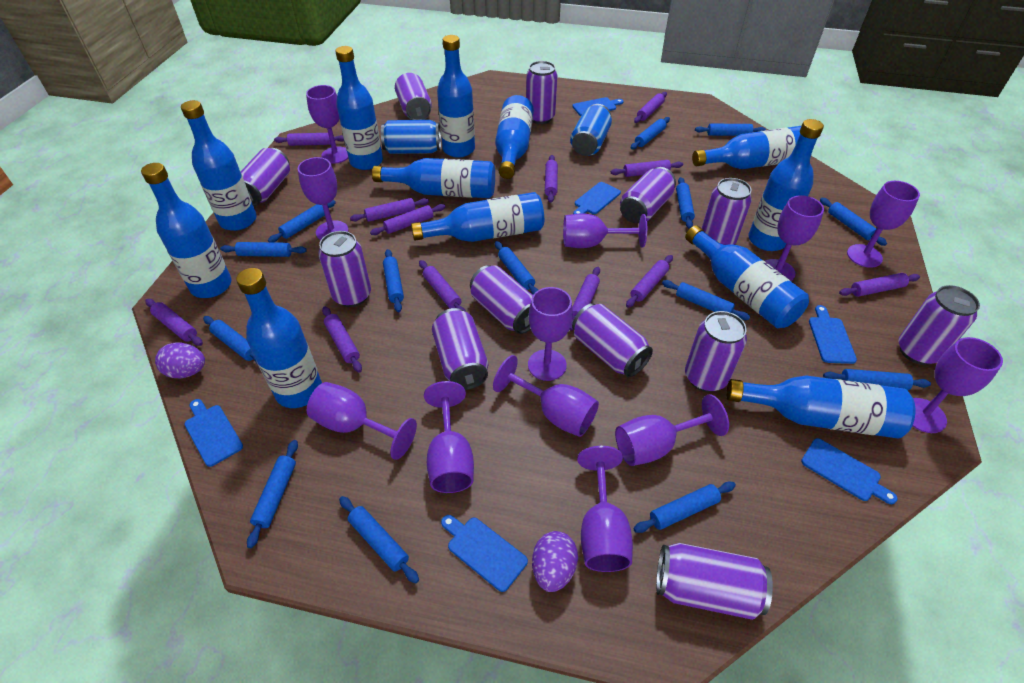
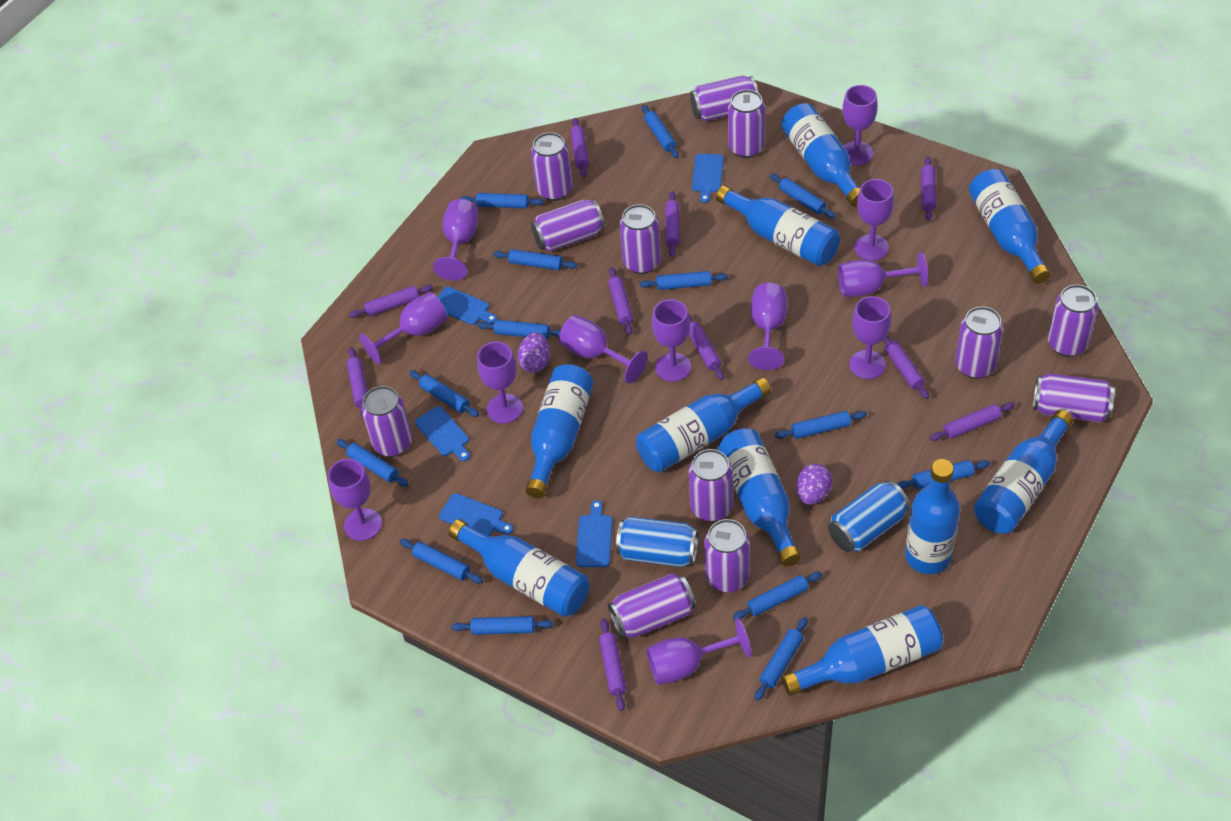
blue bottle: [141,163,232,298] [181,100,257,231] [236,268,322,408] [335,46,383,170] [372,158,495,198] [411,192,544,242] [437,35,475,158] [495,95,534,179] [685,225,809,328] [692,126,801,169] [726,376,915,439] [749,119,824,251] = 12 -> [449,519,590,617] [525,364,593,498] [636,377,771,472] [716,185,840,266] [718,428,801,567] [781,103,860,207] [782,605,943,696] [905,459,960,574] [969,169,1051,284] [974,410,1073,534] = 10
blue cutting board: [185,399,243,467] [441,515,528,592] [572,97,624,116] [573,182,621,214] [801,438,898,504] [809,305,857,364] = 6 -> [415,406,470,461] [437,287,497,325] [439,493,513,536] [576,500,612,567] [692,154,724,203] = 5
purple rolling pin: [145,299,203,346] [274,133,344,146] [322,306,362,372] [350,198,429,222] [370,204,445,235] [419,260,466,312] [545,155,558,203] [569,267,600,331] [611,160,683,177] [626,255,673,308] [634,92,667,123] [839,273,920,297] = 12 -> [347,347,367,417] [349,285,433,318] [570,118,589,177] [599,618,626,711] [608,267,633,335] [665,191,680,257] [688,314,724,380] [883,334,929,399] [921,157,936,220] [930,402,1015,441] = 10

